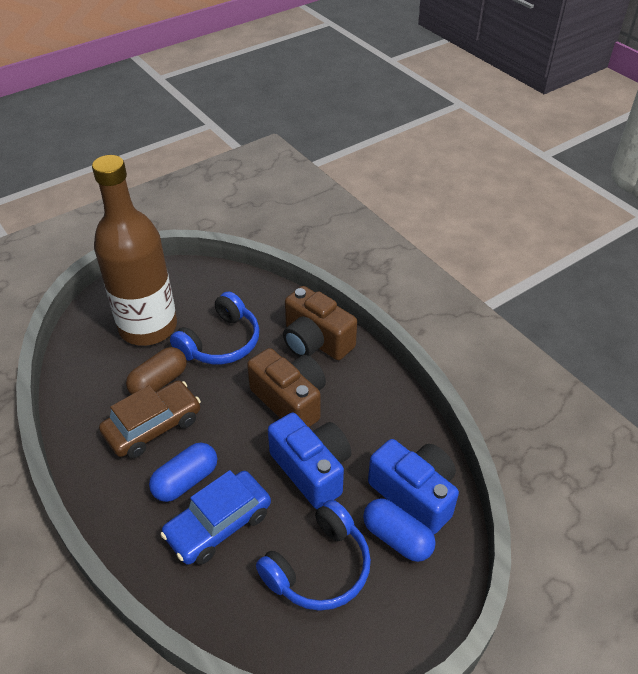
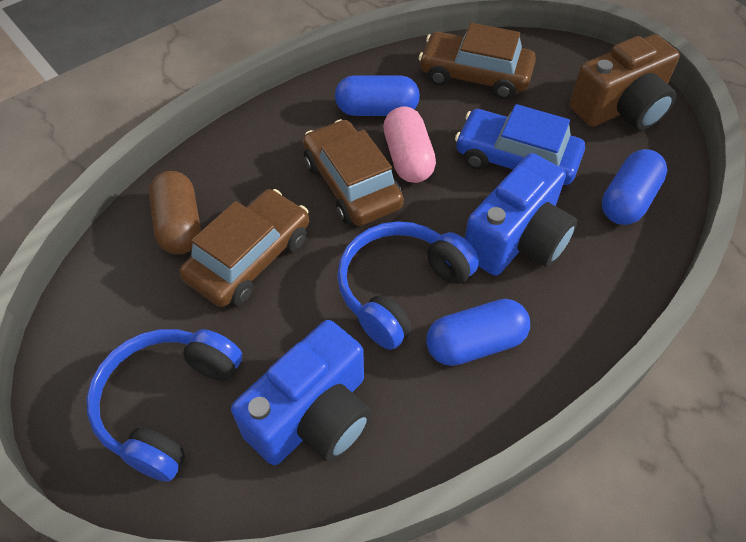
blue capsule: [149,443,217,502] [363,498,436,562] = 2 -> [335,75,420,116] [426,299,530,366] [602,149,667,225] = 3
brown bottle: [92,155,177,346] = 1 -> none = 0
brown camera: [247,348,326,427] [283,286,357,360] = 2 -> [570,34,680,130] = 1
brown car: [99,381,201,458] = 1 -> [179,189,309,307] [303,119,404,226] [419,23,536,99] = 3
pink capsule: none = 0 -> [383,106,436,183] = 1

